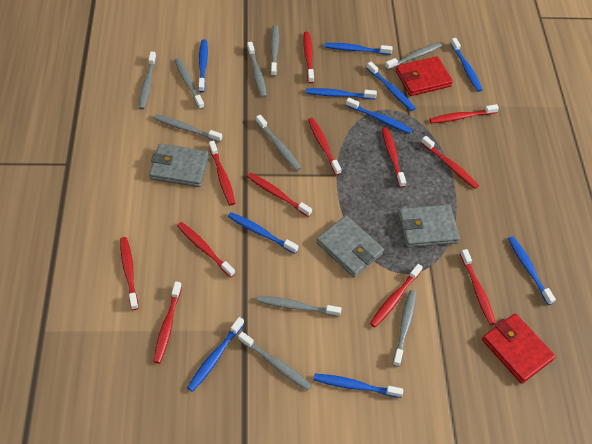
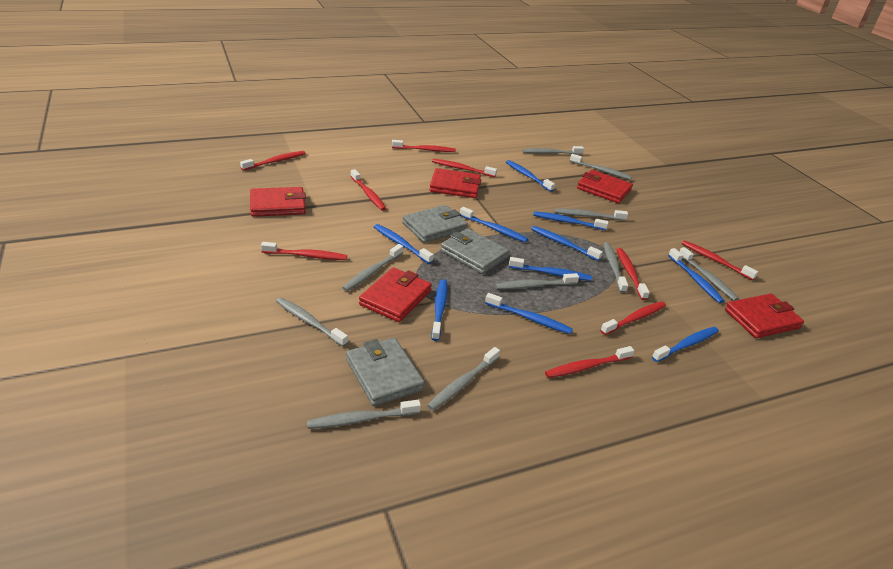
red toothbrush: [120,237,139,310] [153,281,182,363] [177,222,235,277] [209,141,235,205] [247,173,312,217] [303,32,314,83] [308,118,342,175] [370,264,423,327] [382,127,406,188] [421,136,479,189] [430,104,499,123] [460,249,496,325] = 12 -> [240,151,306,171] [261,242,347,260] [351,169,386,211] [392,140,456,152] [432,159,497,177] [545,346,634,378] [600,301,666,335] [616,248,650,300] [682,241,758,280] = 9
red wallet: [396,56,453,96] [482,313,556,384] = 2 -> [250,187,306,217] [359,268,432,322] [429,168,481,198] [577,170,633,203] [725,294,804,338] = 5

